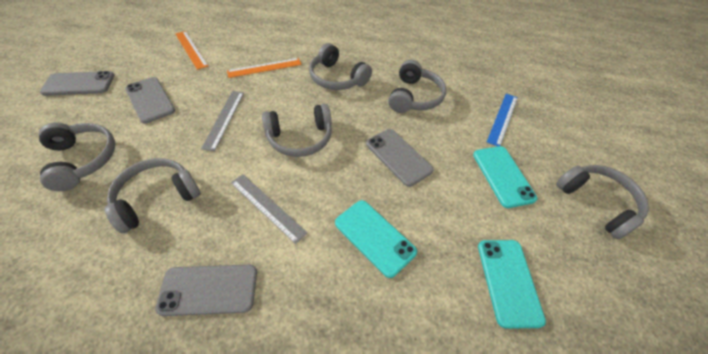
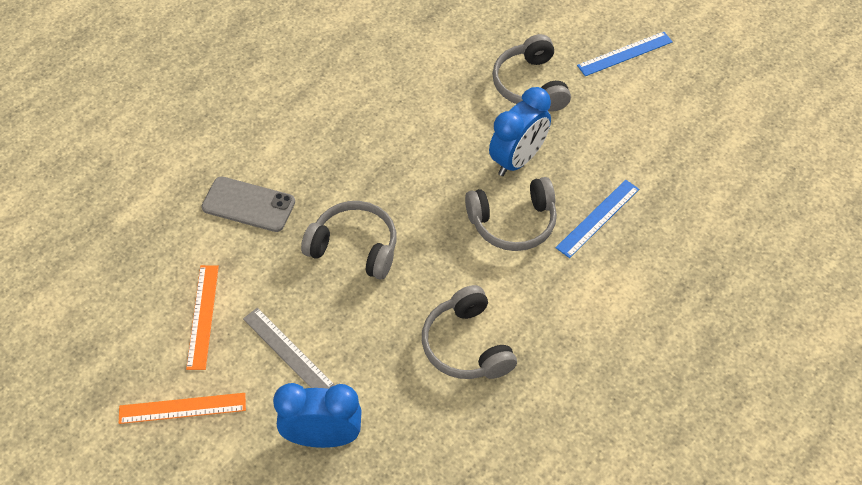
blue clock: none = 0 -> [273,383,362,448] [489,87,551,176] = 2
blue ruler: [487,94,518,146] = 1 -> [556,180,639,258] [577,32,673,76] = 2
grey headphones: [39,122,115,191] [105,158,201,233] [262,104,332,157] [309,43,372,90] [388,60,446,113] [556,165,649,240] = 6 -> [301,201,397,279] [422,285,517,379] [465,177,557,251] [492,34,571,112] = 4
grey phone: [40,71,114,96] [125,77,175,124] [155,265,257,316] [366,129,434,187] = 4 -> [202,176,295,232] = 1
grey ruler: [201,91,244,151] [231,174,308,244] = 2 -> [243,308,335,389] = 1
turquoise phone: [335,200,417,278] [473,146,537,208] [478,240,546,329] = 3 -> none = 0

